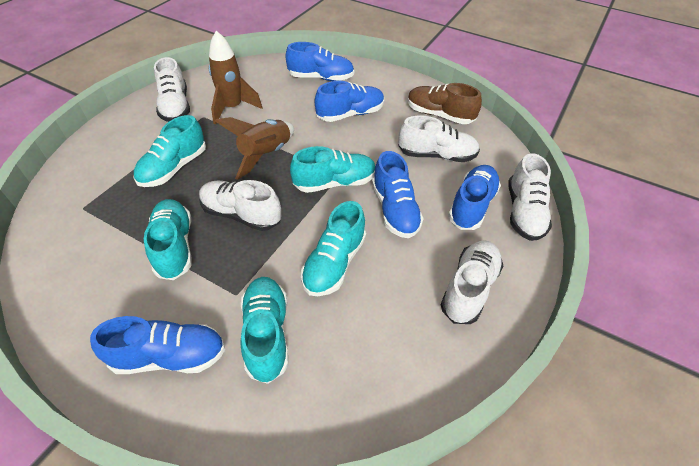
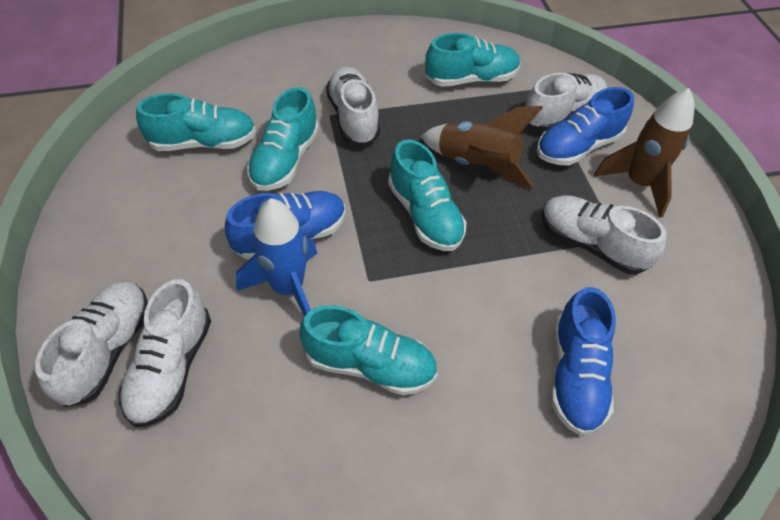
blue rocket: none = 0 -> [236,198,317,317] = 1
blue shoe: [90,316,225,374] [285,42,354,81] [315,81,384,122] [372,151,424,238] [448,165,501,230] = 5 -> [225,191,345,260] [537,87,634,165] [551,287,616,435] = 3
brown shoe: [407,83,482,124] = 1 -> none = 0

